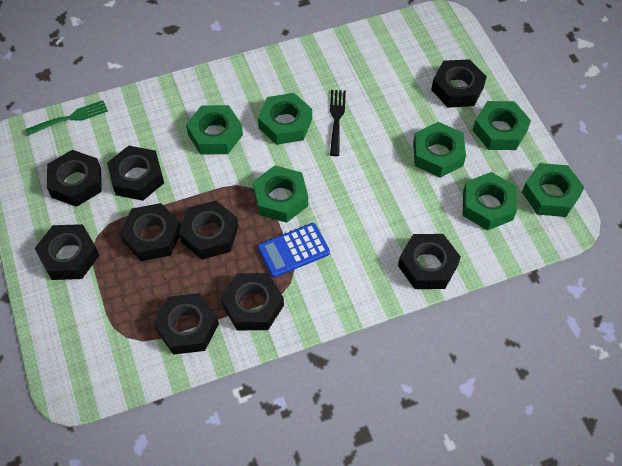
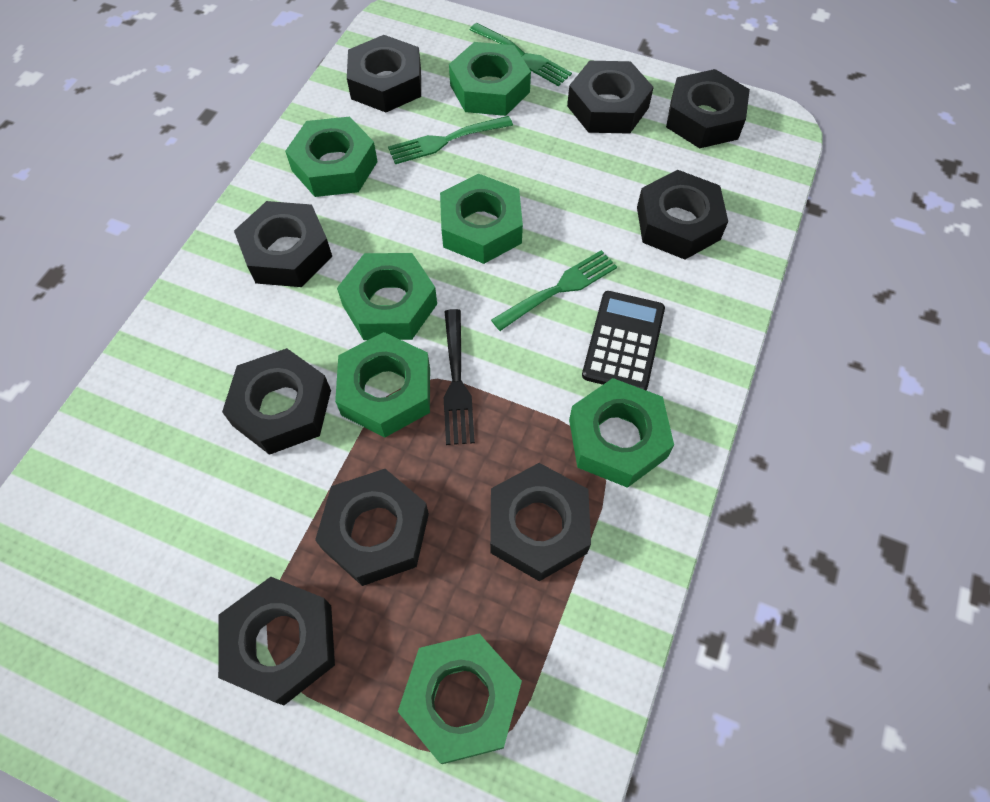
black calculator: none = 0 -> [582,291,665,390] = 1
blue calculator: [258,223,330,277] = 1 -> none = 0
green fork: [25,100,108,136] = 1 -> [388,116,513,164] [470,23,572,86] [491,250,617,331] = 3

